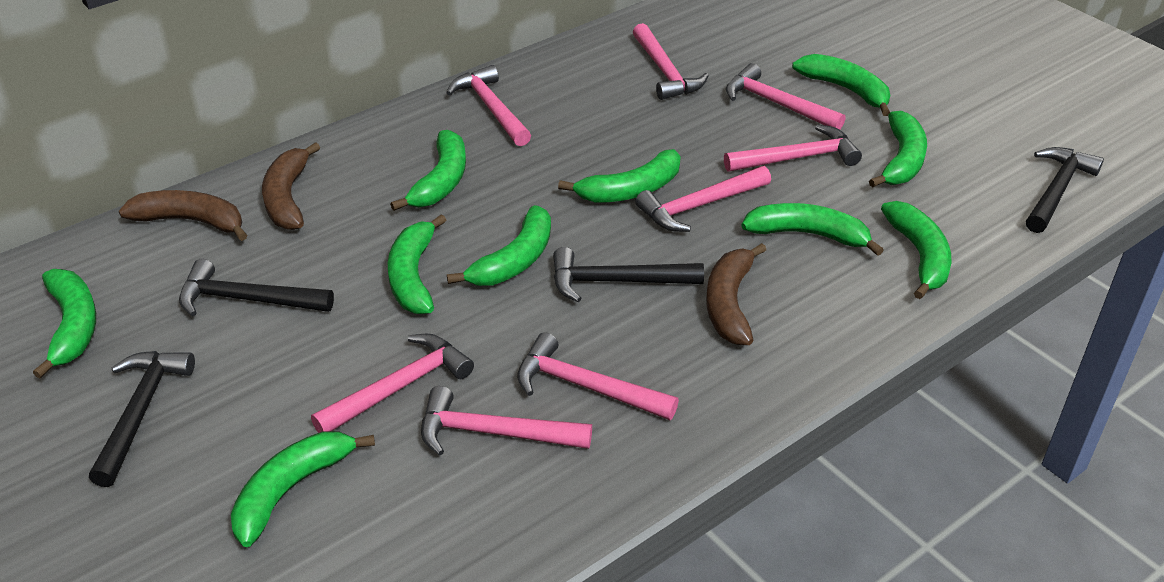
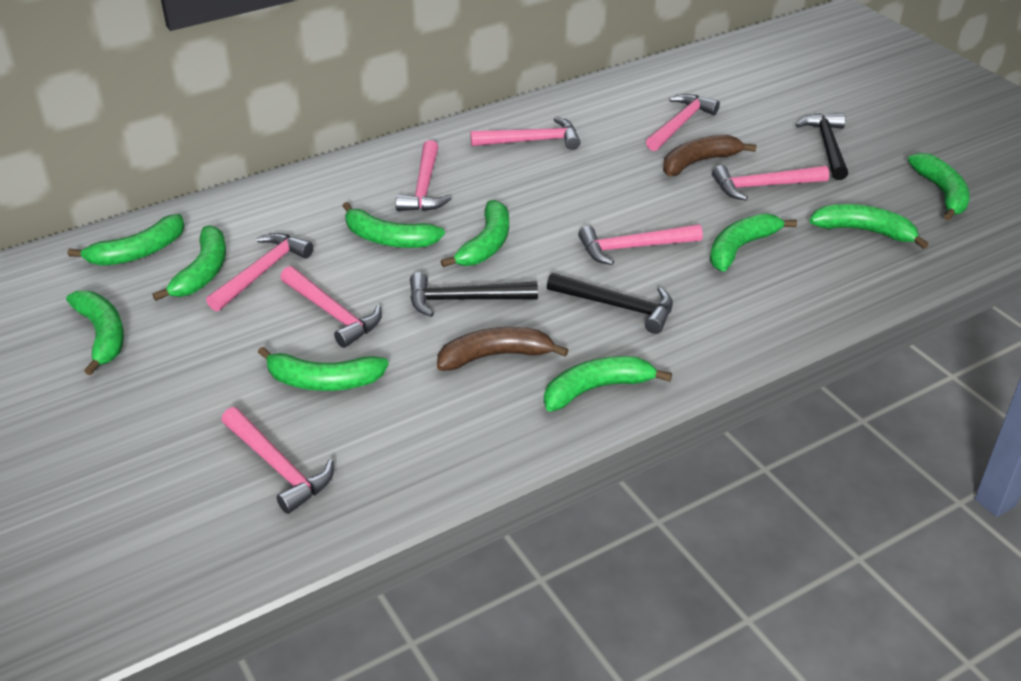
black hammer: [89,351,195,487] [179,259,334,316] [553,247,704,302] [1026,147,1104,233] = 4 -> [410,272,538,317] [547,273,673,334] [796,113,848,180] = 3
brown banana: [119,190,247,241] [262,142,320,230] [706,243,766,345] = 3 -> [437,327,569,371] [663,135,757,176] = 2

